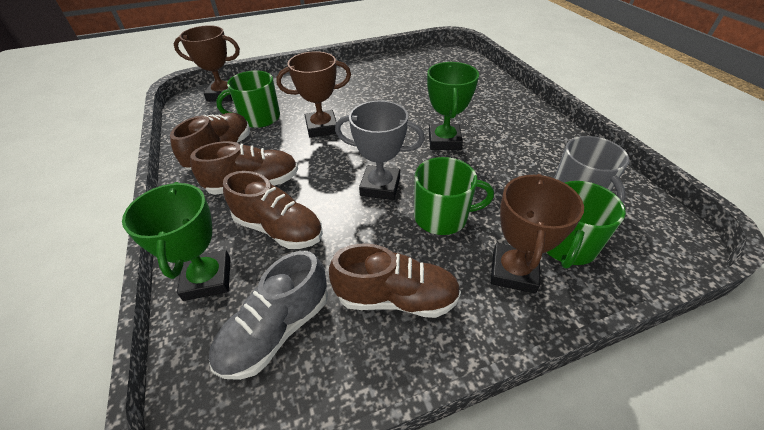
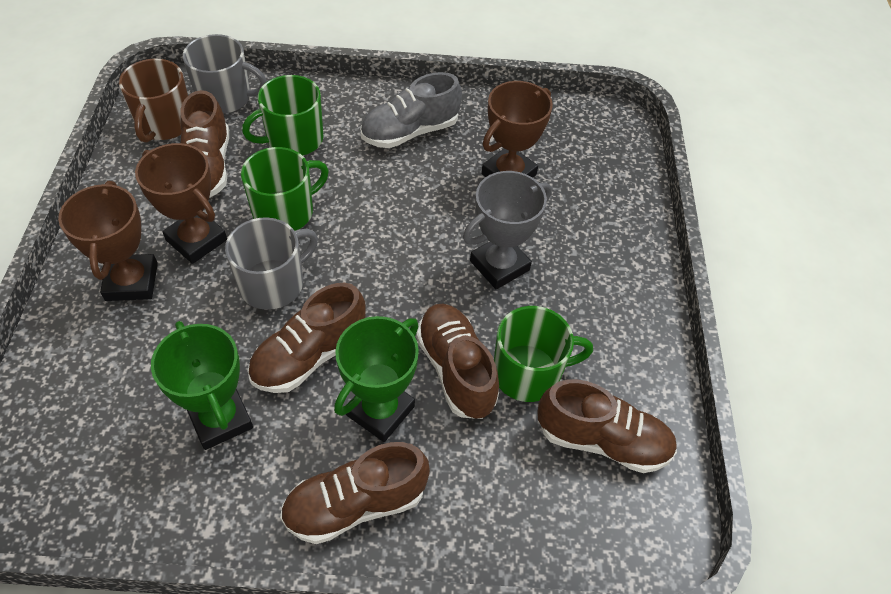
brown mug: none = 0 -> [119,58,188,143] = 1
brown shoe: [170,113,250,170] [190,141,298,195] [223,171,323,249] [329,243,461,318] = 4 -> [180,90,229,198] [248,283,366,393] [280,442,430,544] [416,304,499,419] [537,379,677,473] = 5
grey mug: [554,136,629,204] = 1 -> [183,34,267,114] [225,217,318,310] = 2

